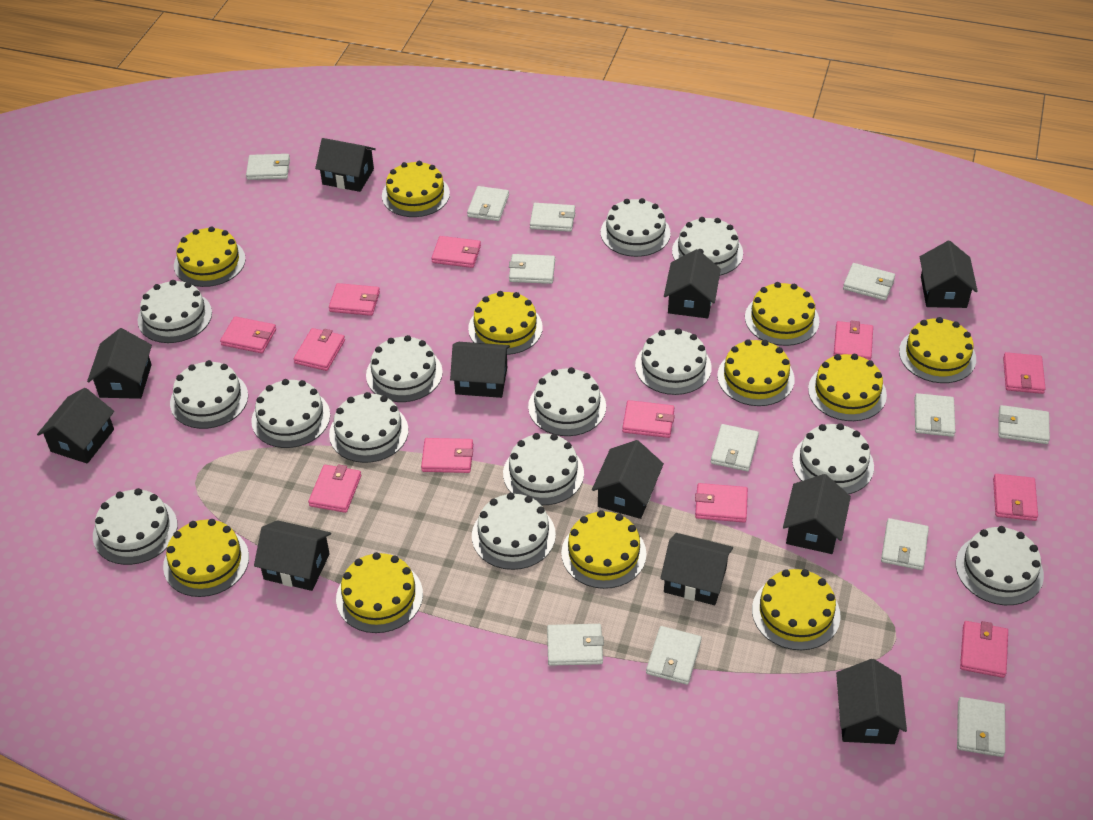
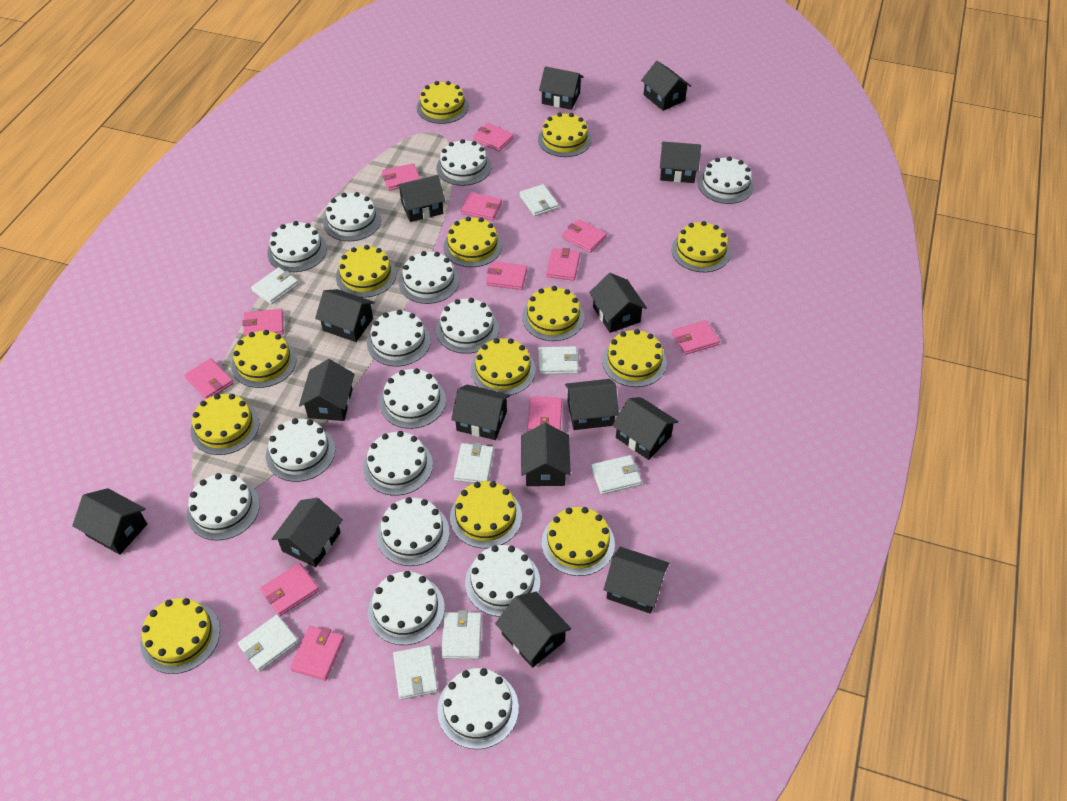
black house: [37,388,114,464] [87,328,152,399] [254,520,331,591] [315,138,376,192] [450,342,510,398] [592,440,664,519] [660,533,733,605] [664,249,721,319] [783,474,851,554] [836,659,907,744] [920,241,978,308] = 11 -> [72,488,147,555] [272,498,343,567] [299,359,354,421] [315,289,375,342] [396,175,445,222] [451,384,510,440] [495,592,571,668] [521,423,571,486] [539,66,584,110] [565,379,619,430] [589,273,647,333] [603,547,669,614] [612,397,678,460] [641,61,691,111] [660,142,701,183] = 15
white cake: [93,488,178,565] [138,280,212,343] [170,360,248,429] [251,379,330,448] [329,392,408,463] [366,335,443,402] [472,493,556,570] [503,433,584,505] [528,367,606,436] [601,198,671,257] [635,328,712,395] [672,217,743,276] [792,423,874,494] [956,526,1044,605] = 14 -> [187,473,260,541] [266,418,335,482] [267,221,327,272] [323,192,381,241] [363,431,433,496] [367,310,431,366] [368,571,445,645] [377,497,450,566] [379,368,446,429] [399,251,459,304] [436,298,499,354] [437,139,491,186] [437,668,519,749] [465,545,540,617] [698,156,754,204] = 15
white wallet: [246,154,290,180] [467,186,509,221] [509,254,555,284] [530,203,575,232] [547,624,604,666] [646,626,702,685] [711,424,759,471] [843,263,895,300] [881,518,929,570] [915,393,955,437] [957,697,1005,757] [999,405,1050,444] = 12 -> [238,615,299,672] [251,267,299,304] [393,645,438,700] [441,610,482,659] [454,442,494,483] [520,184,559,216] [538,346,579,375] [591,455,642,494] = 8
yellow cake: [163,519,249,597] [174,226,246,287] [336,552,423,633] [382,161,450,217] [468,291,543,355] [561,510,646,589] [717,340,795,406] [745,282,819,346] [752,569,841,650] [808,354,887,421] [899,317,976,383] = 11 -> [140,598,220,674] [190,394,259,455] [231,330,297,388] [336,245,396,298] [417,81,469,124] [443,217,502,267] [450,481,522,548] [471,338,535,395] [522,286,584,341] [538,113,592,157] [542,507,615,576] [602,329,667,387] [671,221,731,272] = 13

